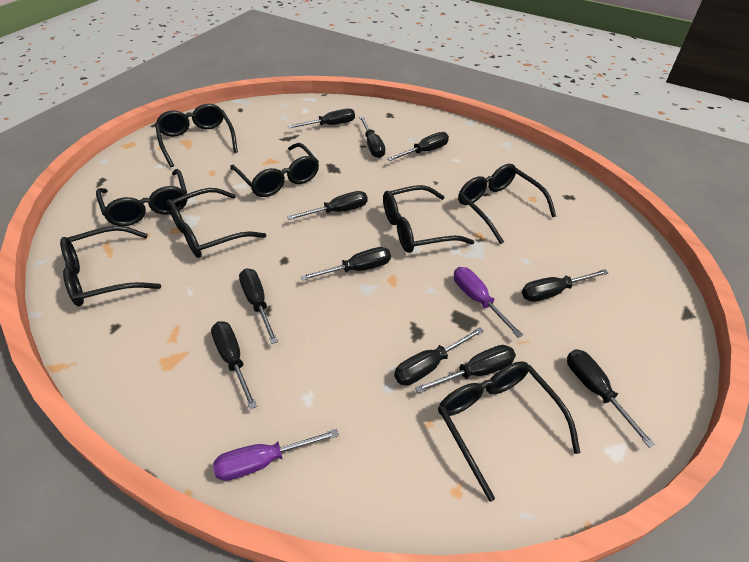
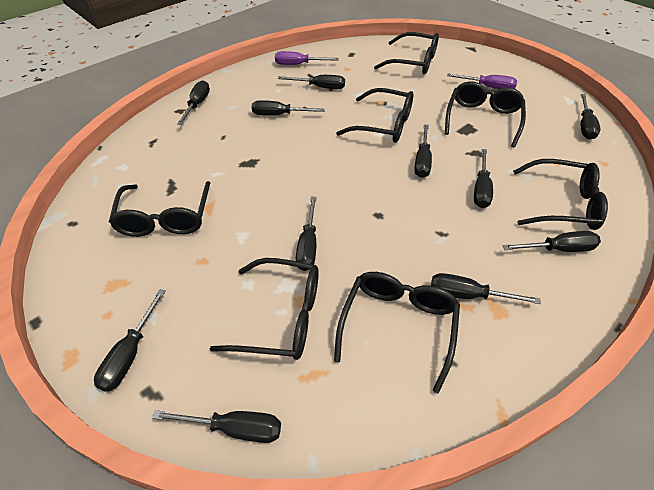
black glasses: [60,226,161,306] [96,169,187,226] [155,104,238,167] [167,188,266,258] [230,143,319,197] [383,185,474,253] [438,361,581,502] [458,164,556,244] = 8 -> [109,181,211,237] [210,258,319,360] [334,272,460,394] [336,88,413,143] [374,32,439,74] [445,81,526,147] [513,159,608,230] = 7

